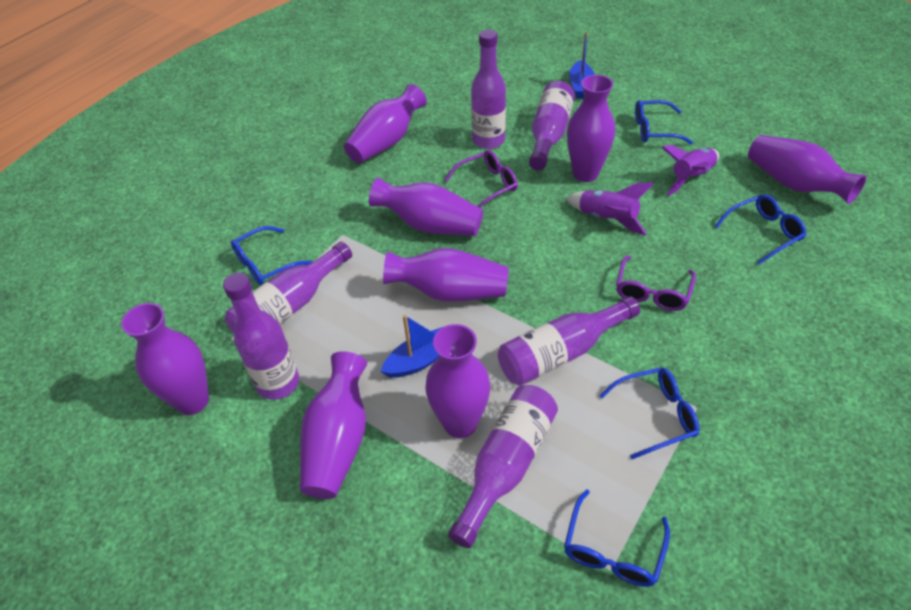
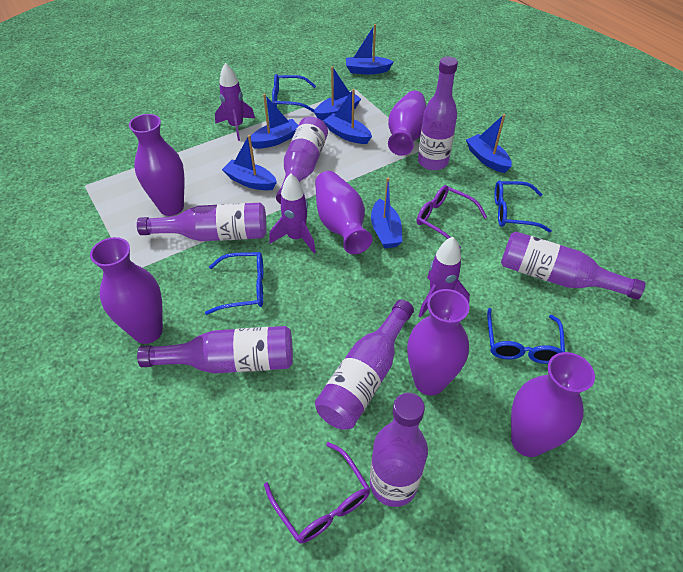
blue boat: [381,315,443,378] [569,32,595,98] = 2 -> [222,135,277,190] [251,94,298,149] [314,66,361,120] [323,89,372,144] [346,24,394,74] [371,177,402,248] [466,114,512,173] = 7
blue glasses: [231,226,312,285] [564,490,670,587] [600,367,700,459] [635,100,693,144] [715,194,806,265] = 5 -> [205,252,263,315] [272,74,316,112] [487,308,565,364] [494,181,552,233] = 4
purple bottle: [223,273,299,400] [225,242,352,334] [448,385,558,548] [471,30,506,149] [498,296,640,386] [529,81,575,170] = 6 -> [137,203,267,241] [137,326,293,374] [276,117,328,204] [315,300,414,430] [370,393,428,507] [418,57,458,170] [501,231,645,300] = 7
purple rocket: [565,183,654,236] [661,145,719,196] = 2 -> [215,63,255,141] [269,173,316,253] [419,237,470,318] = 3
purple vase: [121,303,209,415] [300,351,367,499] [344,84,427,163] [369,177,483,236] [383,248,509,302] [425,324,490,438] [567,75,615,182] [748,135,866,204] = 8 -> [90,237,163,344] [129,114,184,216] [315,171,372,254] [388,91,426,156] [407,289,469,396] [511,352,595,457] = 6

